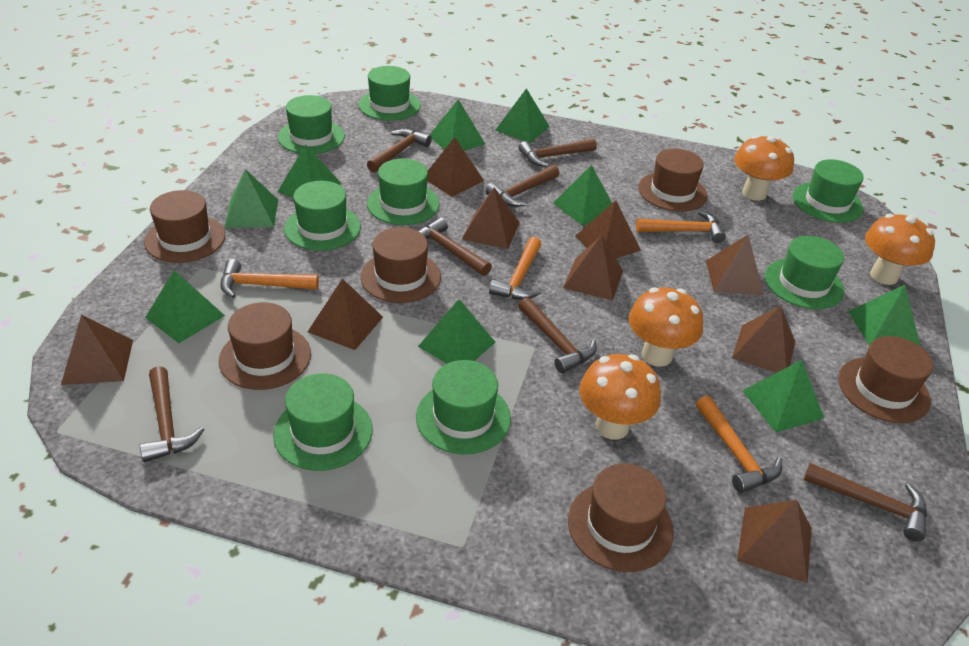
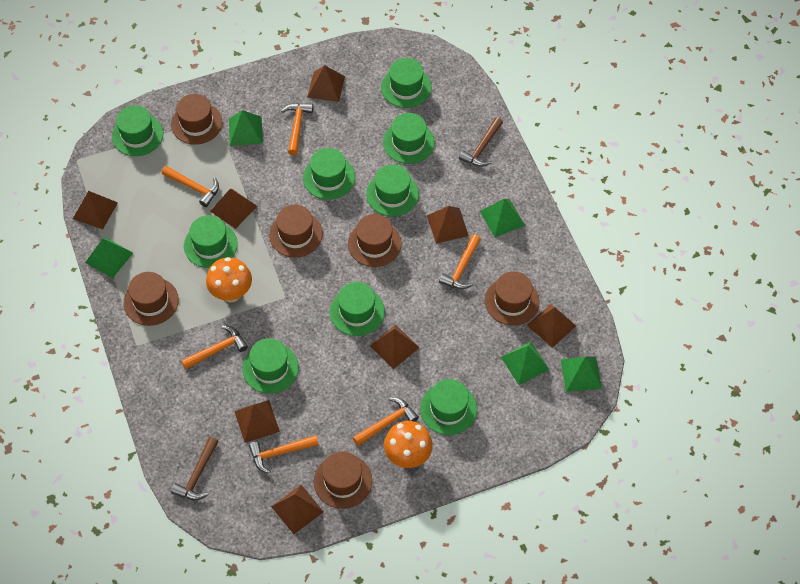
brown hammer: [140,366,205,462] [367,129,432,172] [419,218,492,276] [485,165,560,207] [518,297,597,373] [519,138,597,167] [804,463,927,542] = 7 -> [171,437,219,500] [459,117,503,167] = 2
brown pyramid: [61,314,133,385] [308,279,383,350] [427,137,484,197] [462,187,520,249] [563,235,623,301] [575,200,641,258] [706,235,764,295] [732,306,796,373] [737,500,812,583] = 9 -> [73,191,118,229] [210,189,257,229] [234,400,280,443] [271,485,324,534] [307,65,345,102] [370,324,420,369] [427,206,469,244] [527,304,576,348] = 8
green hat: [273,373,372,471] [278,95,345,154] [284,181,361,251] [359,66,421,121] [367,159,440,225] [416,360,511,454] [765,236,844,309] [793,159,864,223] = 8 -> [112,105,163,156] [184,215,238,268] [242,338,299,394] [303,148,355,200] [330,282,385,336] [366,164,419,216] [381,58,432,108] [383,113,435,164] [420,379,477,435] = 9
green pyramid: [145,270,225,343] [225,169,278,227] [277,144,342,197] [418,299,496,364] [430,99,485,151] [495,88,550,143] [553,165,612,226] [743,360,824,432] [848,285,920,346] = 9 -> [85,238,133,278] [229,110,263,146] [480,198,525,237] [501,342,550,385] [561,356,602,392] = 5
orange hammer: [220,259,319,298] [489,237,542,300] [636,211,726,243] [696,396,782,493] = 4 -> [162,166,219,207] [181,326,248,369] [249,435,319,474] [281,103,313,155] [353,397,419,446] [439,234,481,289] = 6
orange mushroom: [580,354,661,440] [629,287,703,367] [734,135,794,201] [865,214,935,285] = 4 -> [206,257,252,302] [384,421,433,468] = 2

